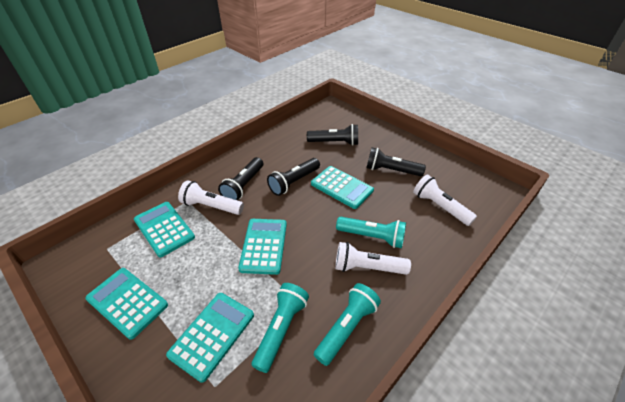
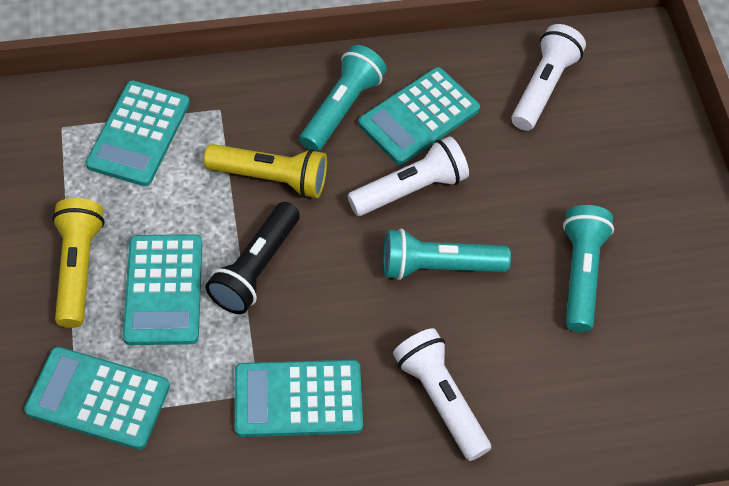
black flashlight: [218,157,263,200] [267,158,320,196] [307,124,358,146] [366,147,426,176] = 4 -> [205,202,300,314] = 1
yellow flashlight: none = 0 -> [52,198,105,328] [204,144,327,198] = 2

